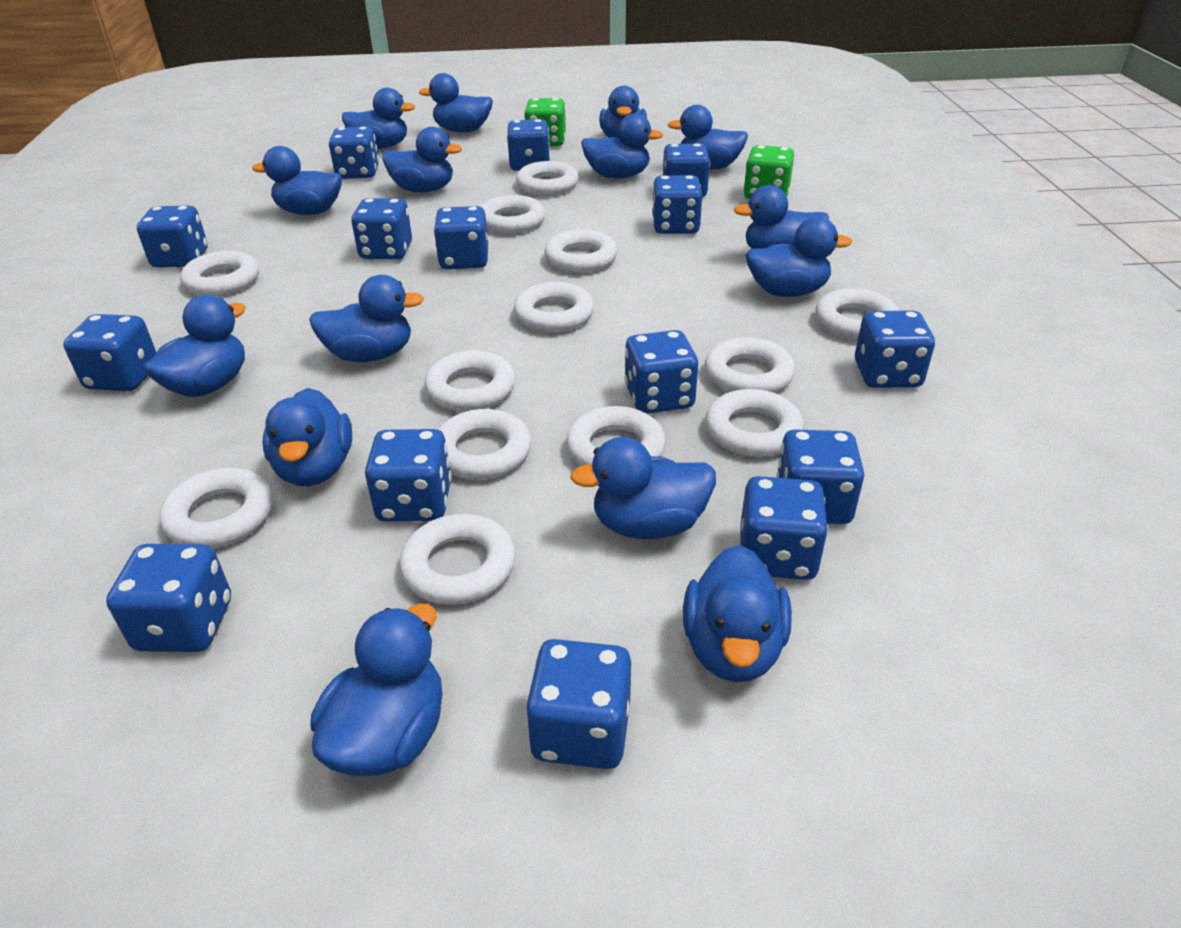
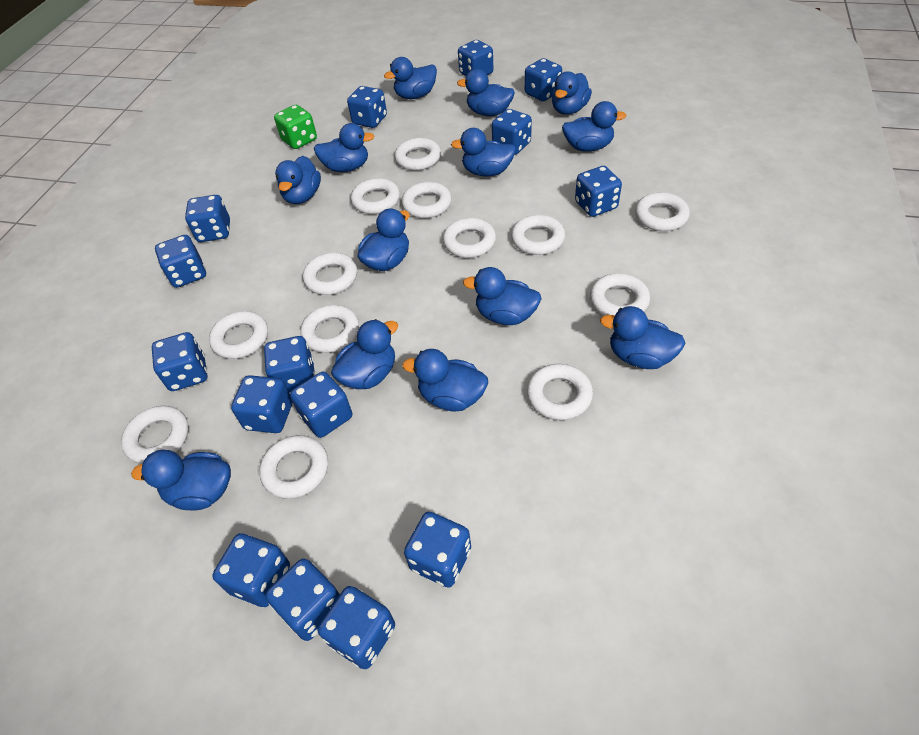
blue duck: [144,295,246,397] [252,146,342,215] [262,388,352,486] [309,275,424,362] [310,603,443,776] [342,88,415,149] [382,127,462,192] [419,73,493,133] [570,437,716,539] [581,113,663,178] [599,86,647,138] [667,105,748,170] [683,545,792,682] [733,185,829,249] [746,217,852,297] = 15 -> [131,450,231,510] [275,156,321,204] [314,123,374,172] [331,319,398,389] [357,208,410,271] [384,57,437,99] [402,349,488,411] [451,128,516,176] [457,69,515,116] [463,267,541,325] [552,71,592,115] [562,101,626,152] [600,306,685,369] = 13
green dice: [524,98,566,146] [743,145,795,199] = 2 -> [274,105,317,149] = 1

